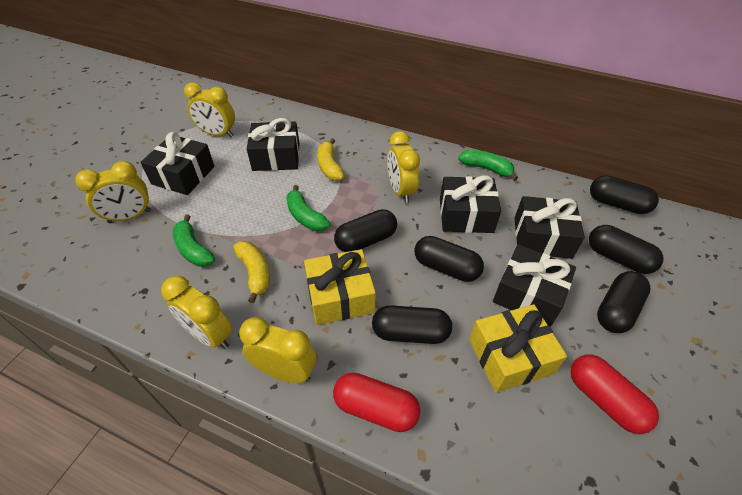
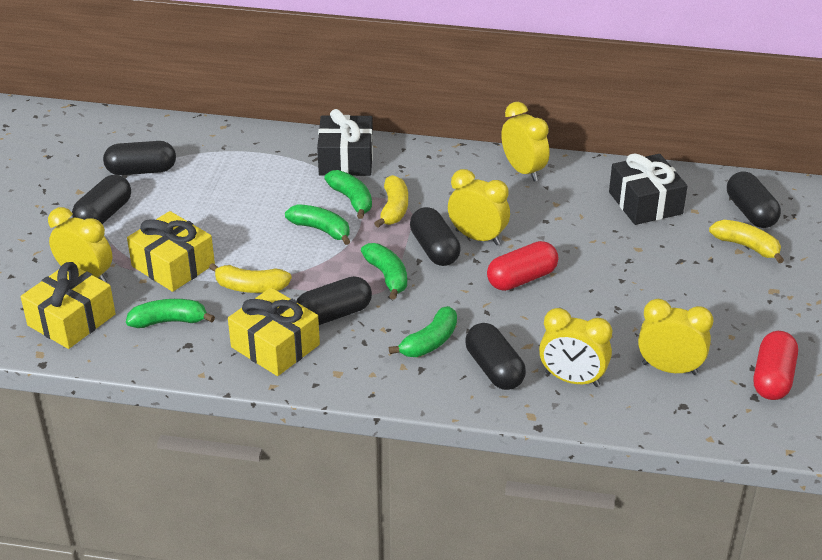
black gift: [141,132,215,195] [247,118,299,171] [440,175,501,233] [493,244,576,327] [514,196,585,259] = 5 -> [317,109,373,176] [609,153,687,225] = 2
green banana: [173,215,215,267] [286,185,330,231] [458,150,518,181] = 3 -> [126,299,215,328] [285,204,351,245] [324,170,372,219] [361,243,407,300] [389,306,457,357] = 5
yellow banana: [233,241,270,303] [317,138,344,181] = 2 -> [209,263,292,293] [374,175,408,227] [709,220,784,263] = 3
yellow gift: [304,249,376,325] [469,304,567,393] = 2 -> [21,262,116,349] [127,211,215,292] [228,288,320,376] = 3

